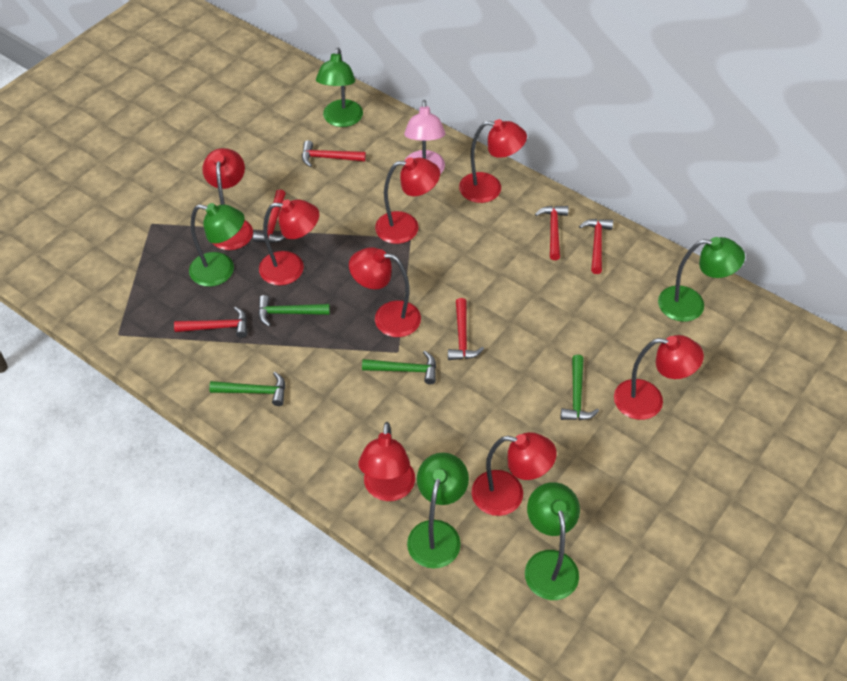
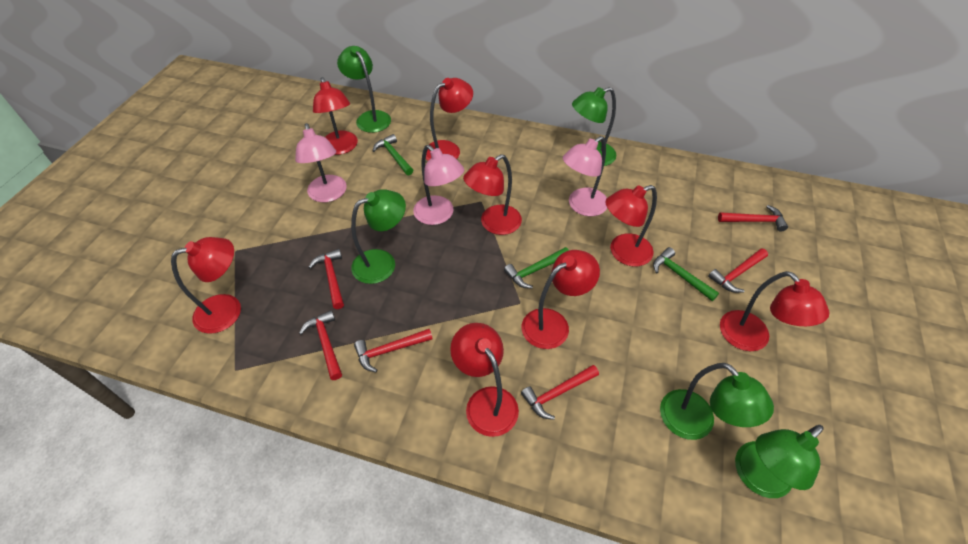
green hammer: [209,372,285,406] [258,295,330,327] [362,351,436,384] [560,355,599,420] = 4 -> [373,134,413,175] [504,247,569,289] [653,247,719,301] = 3
pink lamp: [404,100,446,174] = 1 -> [295,123,347,202] [413,145,464,225] [563,136,607,216] = 3

